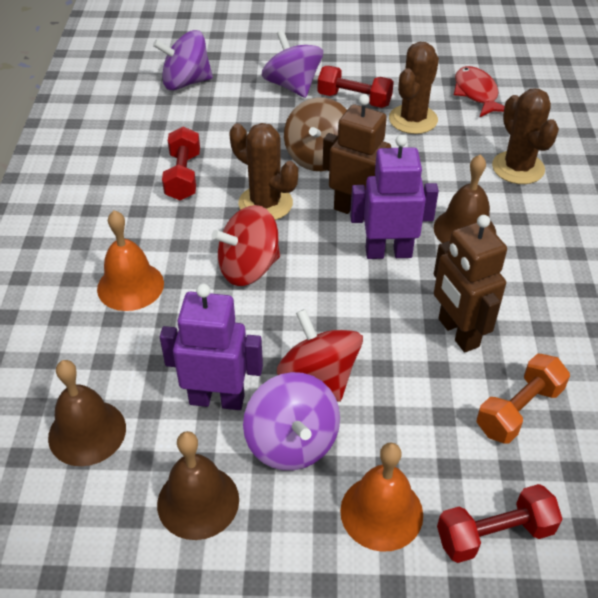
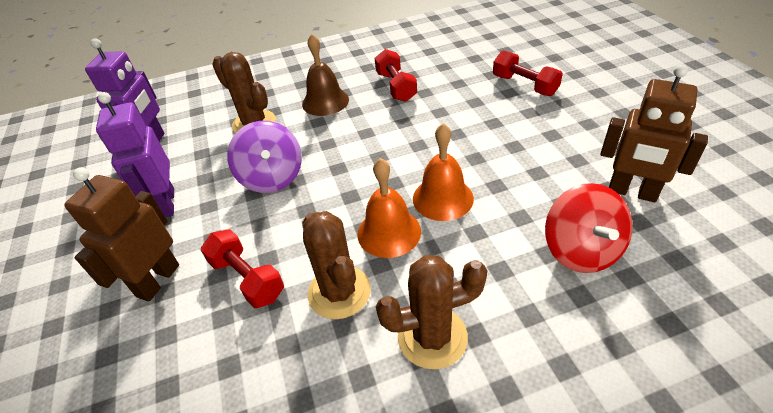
brown bell: [48,360,126,466] [157,431,239,540] [434,155,496,243] = 3 -> [302,34,349,116] = 1
brown spinning top: [284,97,347,171] = 1 -> none = 0
orange dumbbell: [477,354,570,444] = 1 -> none = 0
purple spinning top: [153,30,213,90] [243,372,340,471] [262,30,323,98] = 3 -> [227,121,302,193] = 1
red fish: [454,66,505,117] = 1 -> none = 0
red spinning top: [212,205,280,286] [277,309,363,402] = 2 -> [545,183,633,273] = 1

